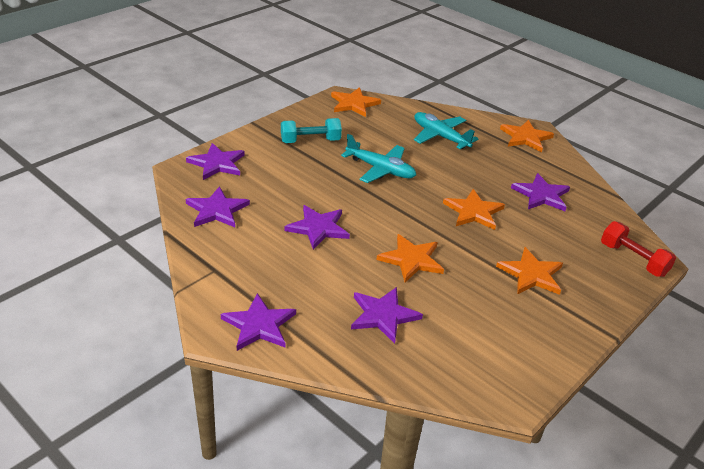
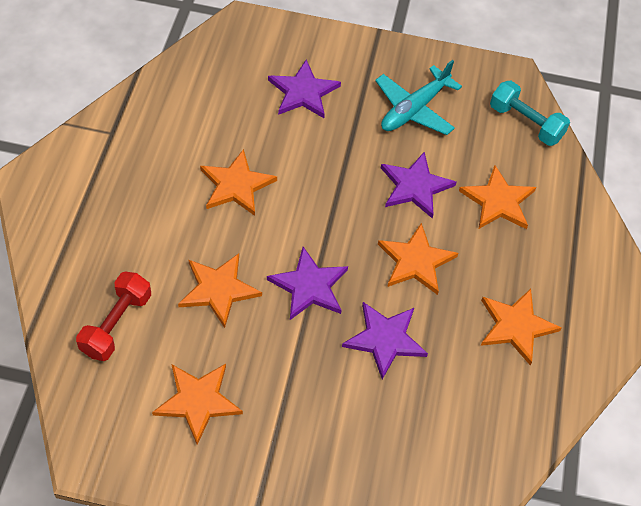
orange star: [331,87,381,117] [377,234,444,282] [443,189,505,230] [496,247,563,295] [500,120,554,152] = 5 -> [152,364,243,445] [178,253,262,328] [200,149,277,216] [378,223,458,295] [459,165,536,229] [481,289,561,365] = 6
purple star: [186,143,245,180] [186,186,250,227] [221,293,296,351] [285,205,350,250] [351,287,423,344] [511,173,570,211] = 6 -> [267,247,348,320] [268,59,341,118] [342,302,428,379] [381,152,457,218] = 4
turquoise plane: [341,134,416,183] [414,112,478,149] = 2 -> [375,60,462,135] = 1

